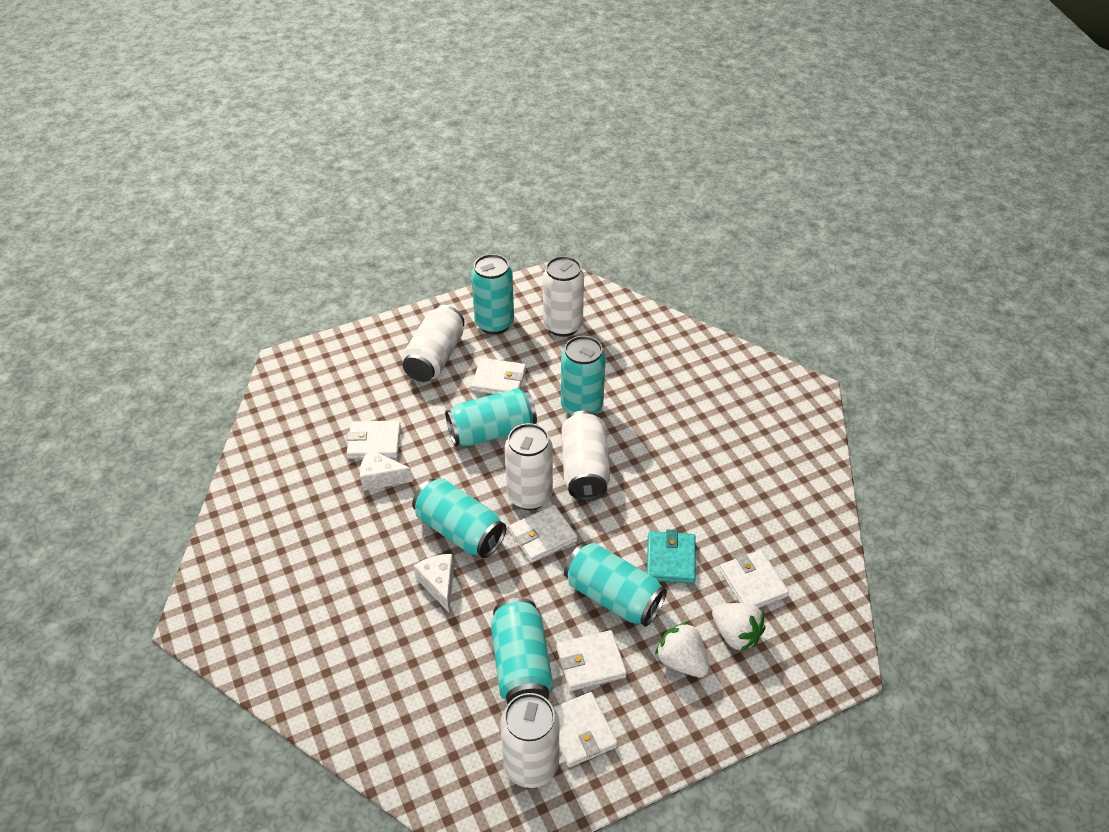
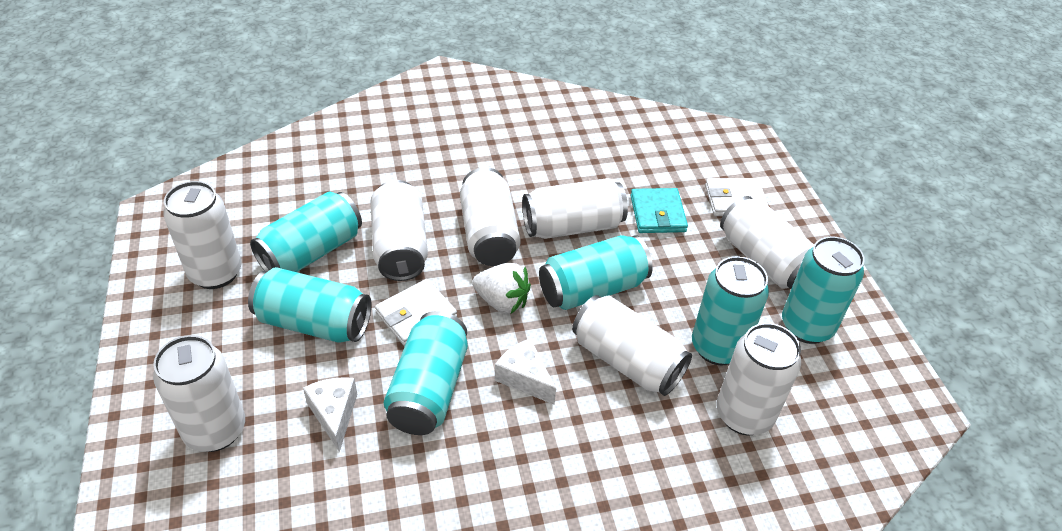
white can: [402,305,465,382] [500,693,559,788] [505,423,553,510] [543,256,584,337] [562,410,610,501] = 5 -> [153,335,245,452] [163,181,241,289] [370,180,428,281] [460,167,521,266] [522,178,628,239] [572,295,692,396] [717,323,801,435] [720,196,814,289] = 8
white strawberry: [655,621,709,678] [712,603,766,652] = 2 -> [472,263,531,314] = 1
white wallet: [346,421,401,459] [471,358,526,394] [509,505,578,563] [554,692,618,768] [556,630,627,691] [719,550,789,608] = 6 -> [375,279,457,346] [705,178,768,216] = 2

